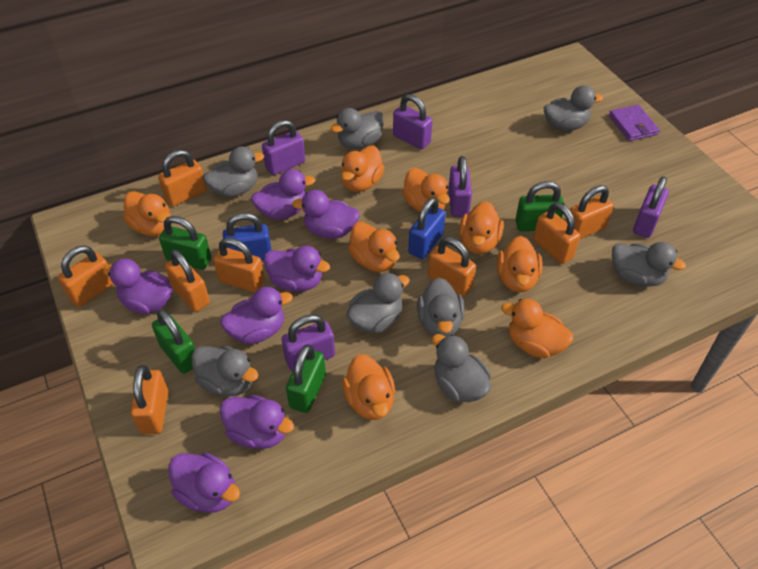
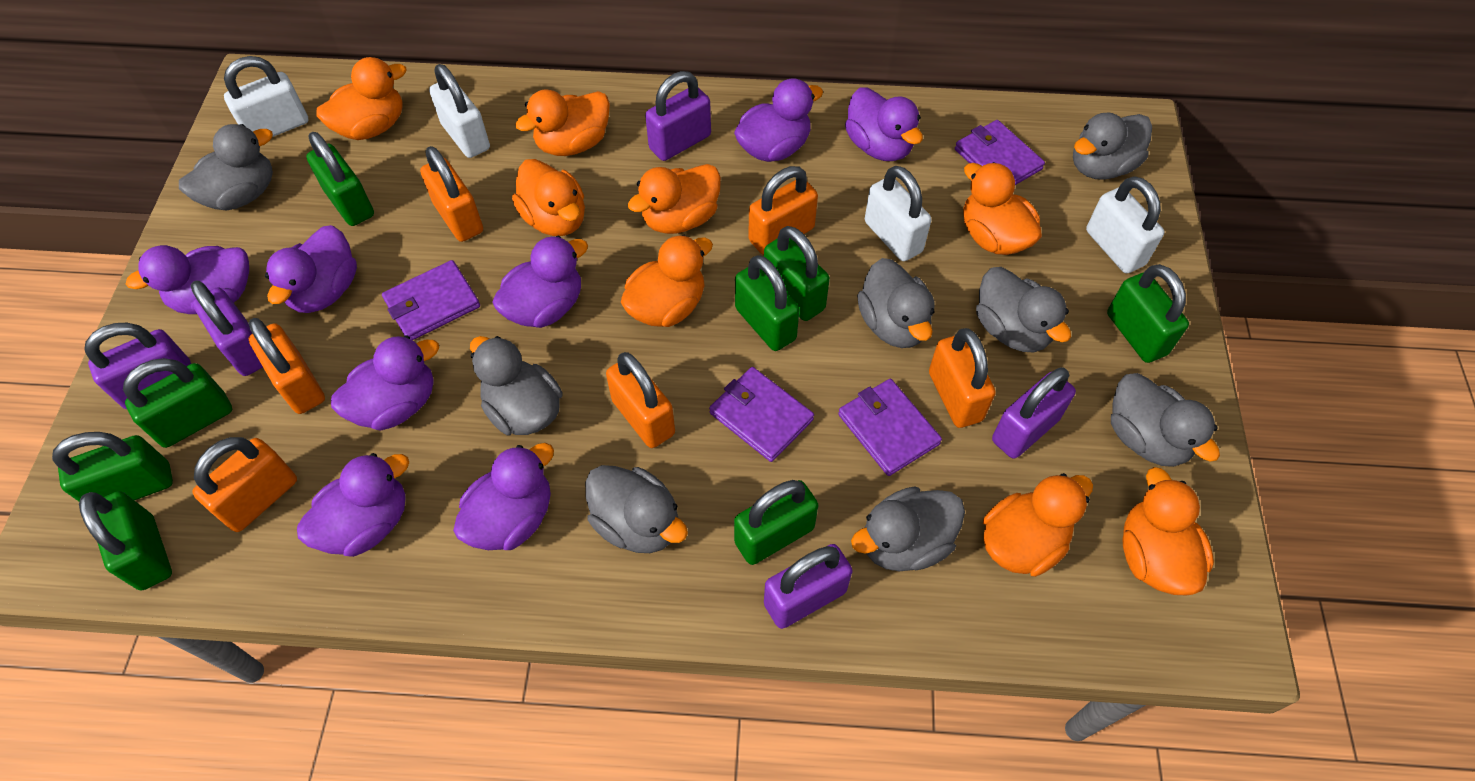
blue padlock: [223,213,271,261] [408,197,446,259] = 2 -> none = 0
green padlock: [152,309,195,374] [159,216,211,270] [286,344,326,413] [515,181,565,232] = 4 -> [52,432,173,502] [79,491,172,590] [123,358,232,448] [306,132,374,226] [734,480,818,565] [735,255,799,351] [764,226,830,321] [1107,264,1189,363] = 8
orange padlock: [58,246,114,307] [131,365,169,434] [158,150,207,207] [165,249,210,312] [213,238,265,292] [428,237,476,297] [533,203,580,264] [566,185,613,239] = 8 -> [192,437,297,532] [248,318,325,414] [420,146,483,242] [606,352,675,448] [748,166,818,255] [929,328,996,428] = 6
purple duck: [103,259,172,314] [168,452,240,513] [220,287,293,344] [220,395,294,449] [251,169,315,220] [264,246,330,291] [292,190,360,239] = 7 -> [126,245,249,314] [265,225,357,313] [297,453,409,557] [331,335,439,431] [453,443,554,550] [493,236,588,328] [734,78,823,162] [845,87,923,161] = 8
purple wallet: [609,105,660,141] = 1 -> [382,260,480,340] [709,367,814,462] [838,379,942,476] [955,120,1045,185] = 4
white padlock: none = 0 -> [224,56,309,137] [429,64,490,158] [865,166,931,261] [1086,176,1164,273] = 4

